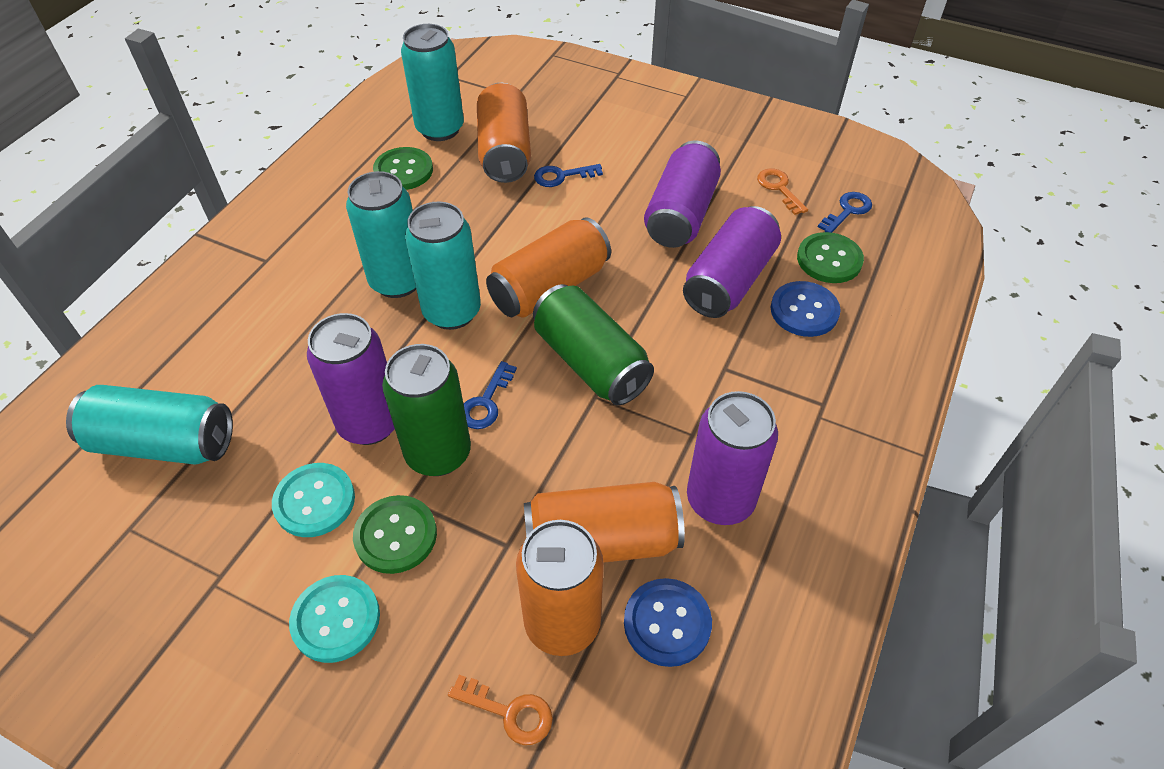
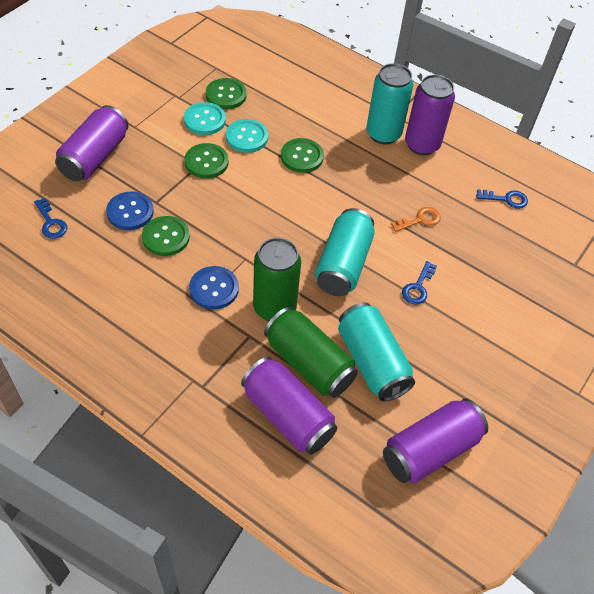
green button: [353,495,437,574] [373,147,433,190] [797,232,864,283] = 3 -> [142,216,190,256] [185,143,228,178] [206,78,246,109] [281,138,324,173] = 4
orange can: [477,83,531,183] [486,217,611,318] [516,520,604,656] [524,482,685,563] = 4 -> none = 0
orange key: [448,675,553,745] [757,168,808,215] = 2 -> [391,207,441,232] = 1
turquoise can: [66,385,233,465] [346,171,416,298] [401,24,464,141] [405,201,481,330] = 4 -> [315,208,375,296] [338,303,415,401] [366,63,413,144] = 3

